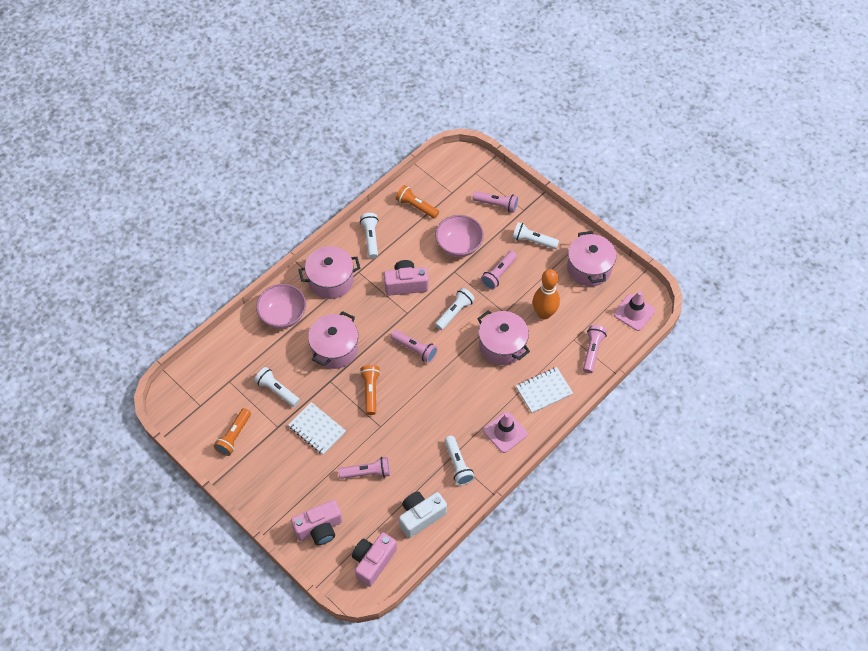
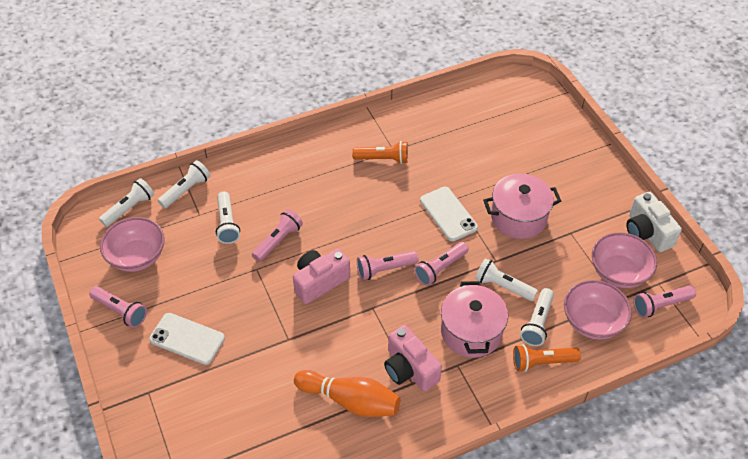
orange flashlight: [214,408,251,456] [360,365,380,415] [396,185,439,219] = 3 -> [352,141,408,164] [513,344,581,372] = 2
pink bowl: [256,284,306,329] [435,215,484,257] = 2 -> [100,217,165,272] [564,280,632,340] [592,232,657,288] = 3
pink camera: [291,500,342,545] [352,532,397,587] [384,260,429,296] = 3 -> [293,249,350,304] [384,325,442,392] = 2
pink pot: [299,246,360,299] [308,311,358,369] [477,310,530,365] [567,231,616,287] = 4 -> [441,281,508,358] [483,174,561,239] = 2
pink traffic cone: [483,412,528,453] [614,291,655,331] = 2 -> none = 0
white notebook: [288,402,346,454] [516,367,573,413] = 2 -> none = 0
white phone: none = 0 -> [149,313,225,365] [420,187,478,241] = 2

